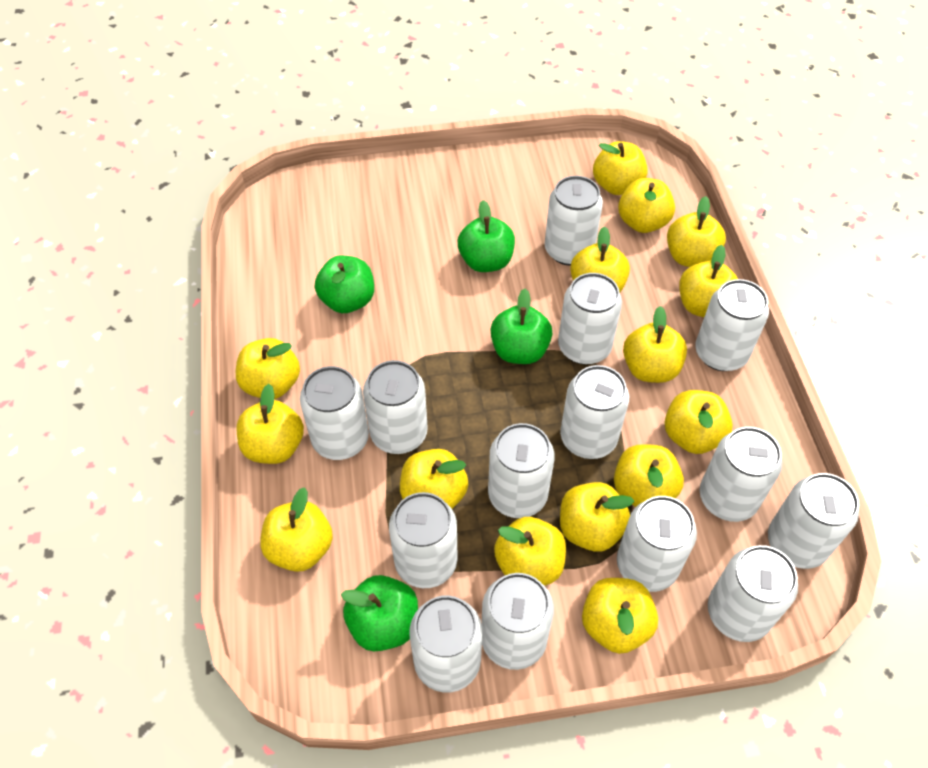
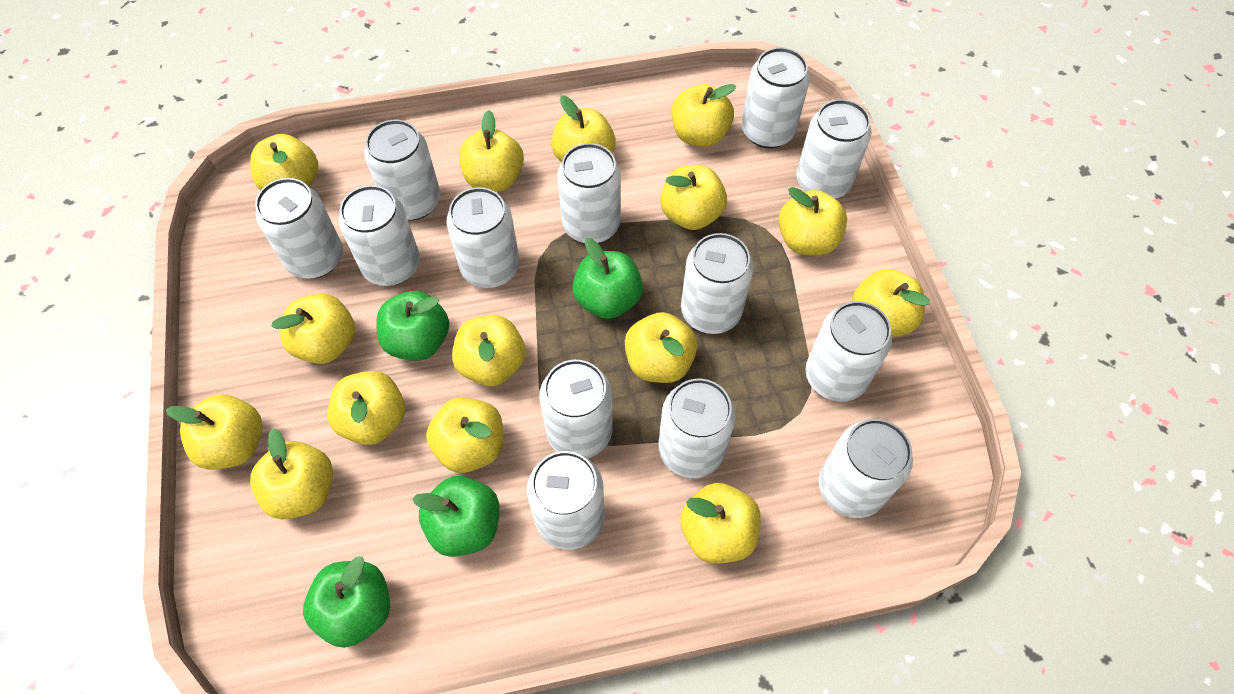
white can: [300,366,369,460] [363,360,428,454] [389,492,458,588] [409,596,482,693] [481,573,554,670] [488,423,555,518] [545,176,603,266] [558,273,622,365] [560,365,629,459] [617,496,697,592] [695,279,769,371] [699,427,782,522] [708,545,798,642] [768,473,859,569] = 14 -> [255,178,343,279] [339,185,420,286] [364,120,440,220] [446,187,519,288] [527,451,605,550] [539,360,612,458] [557,143,621,243] [658,379,736,478] [681,233,753,334] [741,47,810,148] [796,99,872,199] [805,301,892,402] [819,419,913,518] = 13

